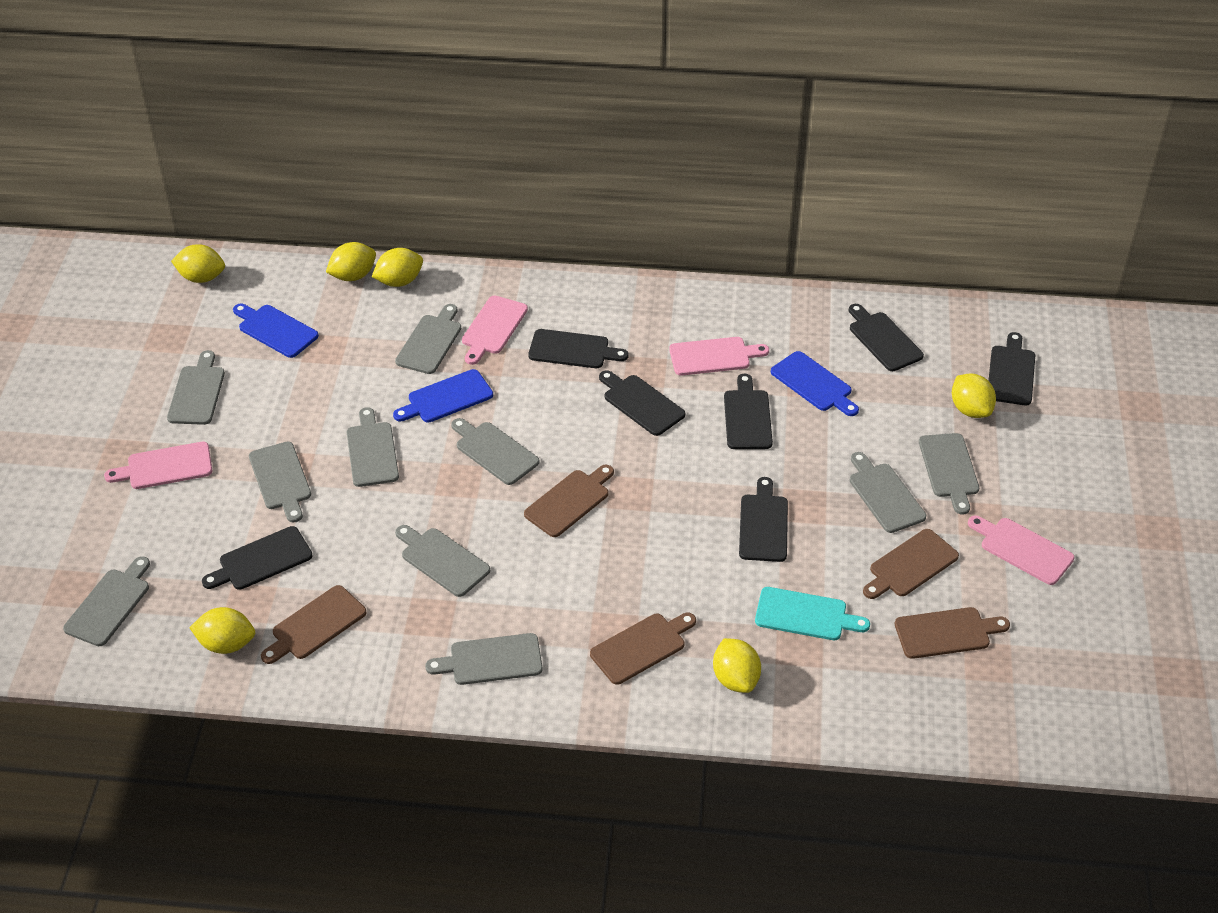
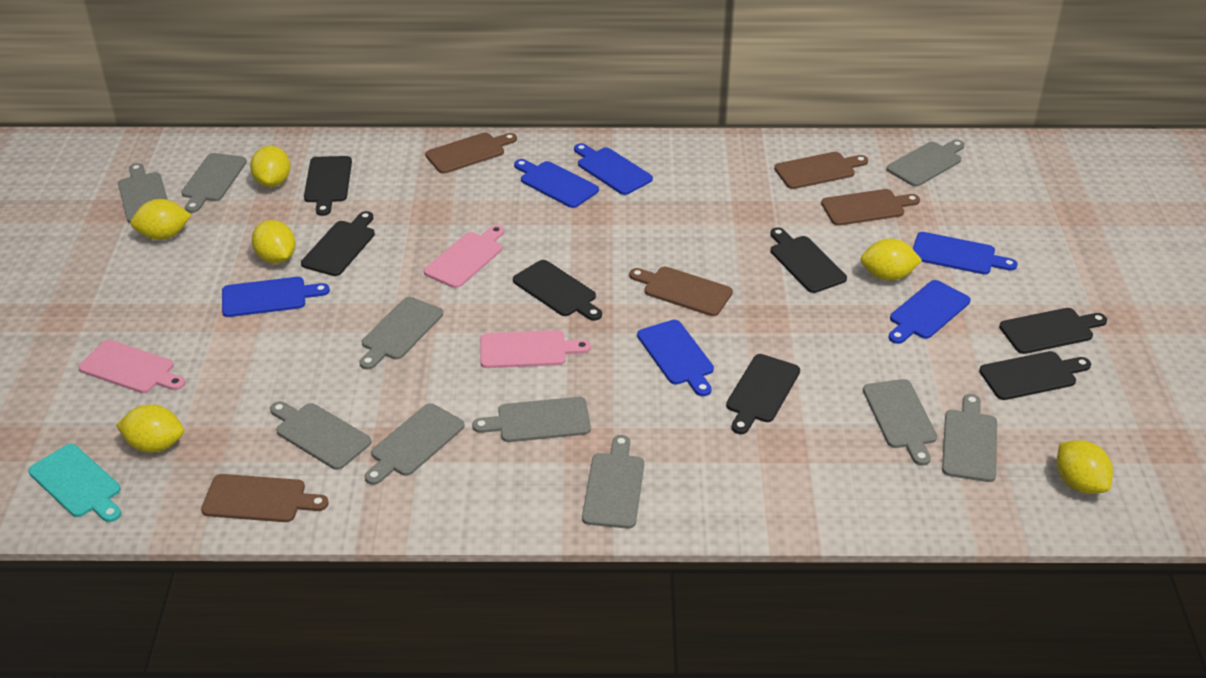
blue cutting board: [233,304,319,358] [393,369,493,423] [771,351,859,416] = 3 -> [222,277,330,317] [514,159,599,208] [574,143,653,195] [637,320,714,396] [889,280,970,344] [913,232,1018,274] = 6
pink cutting board: [104,442,212,489] [462,295,528,365] [669,337,769,375] [968,515,1075,585] = 4 -> [78,340,185,393] [424,225,504,288] [480,330,591,368] = 3

